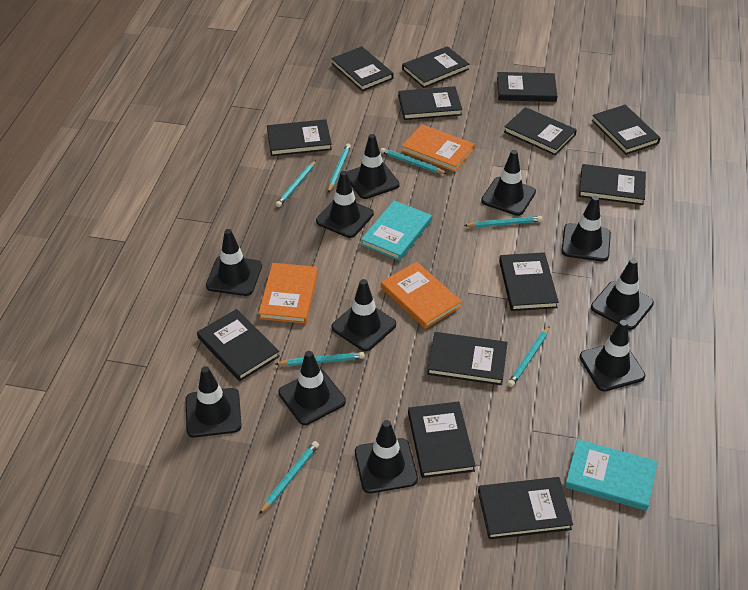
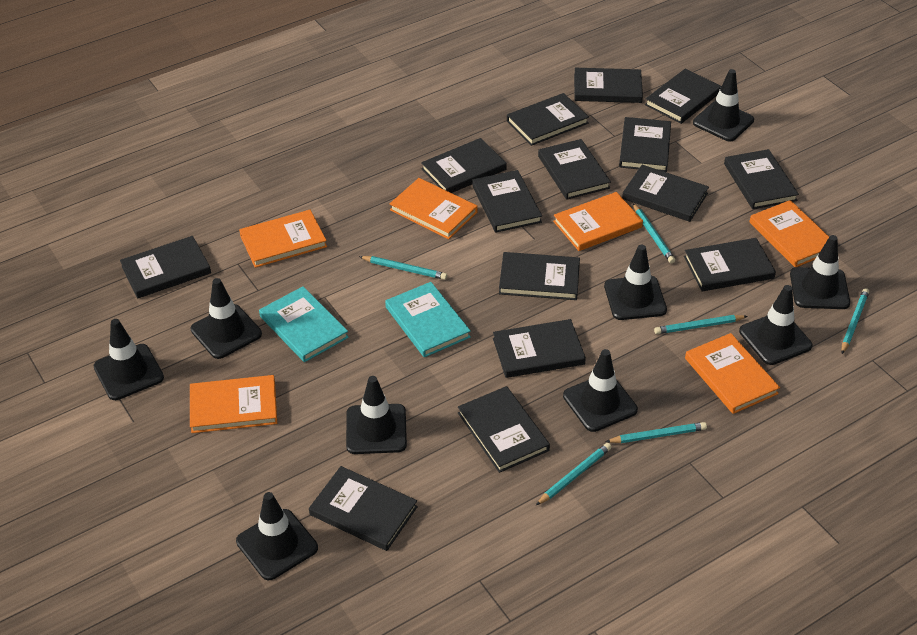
black book: [197,309,280,381] [267,119,332,156] [331,46,394,91] [398,86,463,120] [402,46,469,88] [408,401,476,478] [427,332,508,385] [478,477,573,540] [497,72,557,102] [499,252,559,311] [504,107,577,155] [579,164,646,205] [592,105,660,155] = 13 -> [120,236,211,298] [309,466,418,551] [421,138,507,193] [458,386,550,473] [472,170,542,233] [493,319,586,378] [499,252,580,300] [507,93,589,146] [538,139,611,200] [574,68,643,103] [619,117,671,172] [622,165,709,222] [645,68,722,124] [684,238,776,291] [724,149,799,209] = 15
black traffic cone: [185,366,242,438] [206,229,262,296] [278,351,346,425] [316,171,374,238] [331,279,396,351] [347,134,400,199] [355,420,418,493] [481,150,536,216] [561,196,611,262] [579,320,645,391] [591,259,654,330] = 11 -> [93,319,164,400] [191,278,262,359] [236,492,318,580] [346,376,407,454] [563,349,638,432] [604,245,667,320] [693,69,754,141] [739,285,813,365] [790,235,850,309] = 9
orange book: [259,263,318,324] [381,262,462,329] [402,124,475,172] = 3 -> [190,375,277,433] [239,210,327,268] [390,178,478,239] [553,192,643,251] [685,333,780,414] [749,200,829,267] = 6
turquoise pencil: [259,441,319,515] [276,160,316,207] [276,352,365,366] [328,143,351,193] [380,148,447,174] [464,216,542,228] [508,326,550,387] = 7 -> [359,256,447,280] [536,443,612,505] [605,422,707,443] [633,203,675,263] [654,315,748,334] [841,288,869,354] = 6

